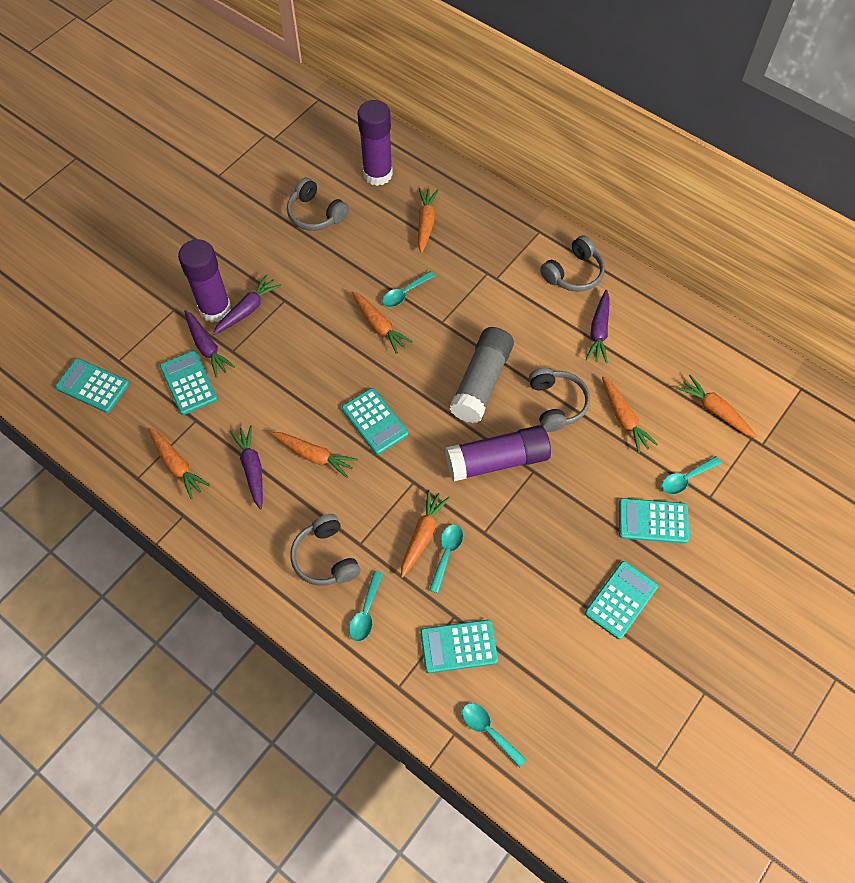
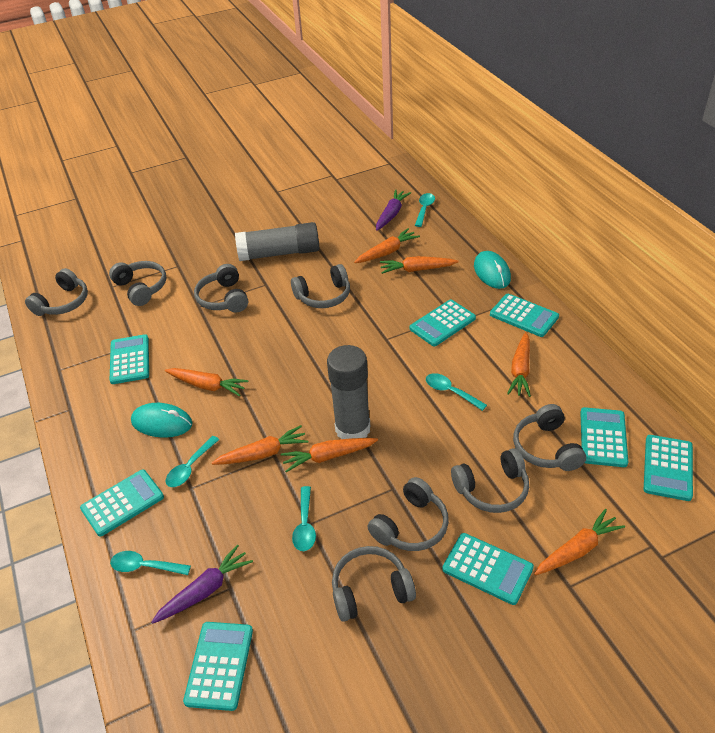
grey glue stick: [449,327,514,423] = 1 -> [235,222,319,261] [327,345,371,439] = 2
grey headphones: [287,178,349,231] [290,514,361,586] [529,368,590,432] [540,235,605,292] = 4 -> [25,268,88,316] [109,261,166,306] [194,264,248,312] [291,264,350,308] [332,546,416,622] [368,477,449,551] [451,448,529,513] [513,404,586,471] = 8
purple carrot: [184,310,235,378] [213,274,281,335] [230,425,263,510] [586,290,610,363] = 4 -> [151,545,253,624] [376,189,411,231] = 2
purple glue stick: [178,239,231,322] [358,100,393,186] [445,425,551,481] = 3 -> none = 0
turquoise calculator: [55,358,129,413] [160,351,218,415] [342,388,409,454] [420,620,498,673] [585,561,658,639] [619,498,689,543] = 6 -> [80,469,164,537] [110,334,149,384] [183,622,253,711] [410,300,476,346] [442,533,534,605] [490,294,559,337] [580,407,628,467] [644,435,693,501] = 8
turquoise mouse: none = 0 -> [131,403,193,438] [474,251,511,289] = 2

